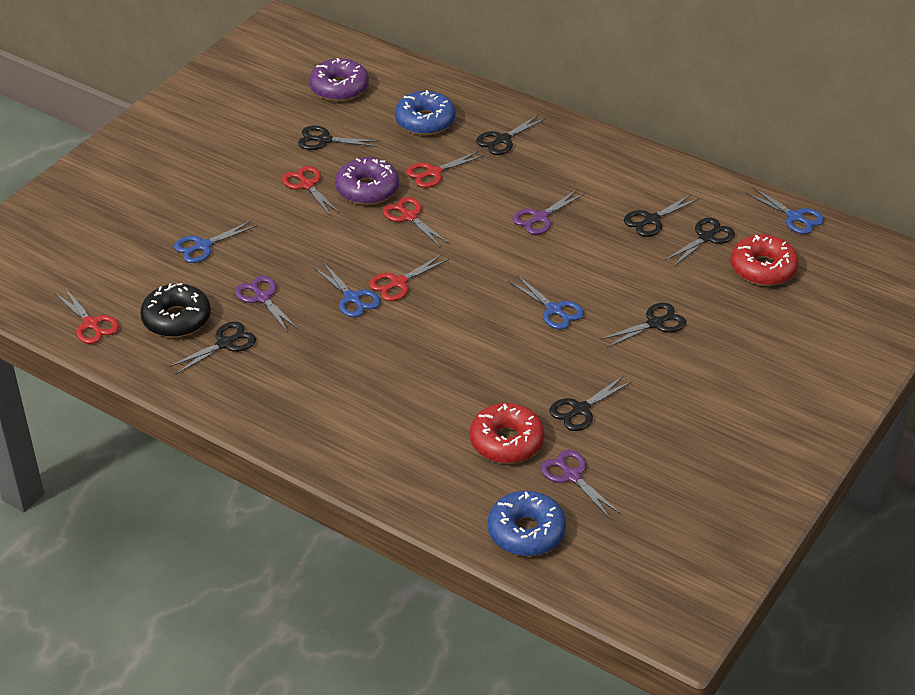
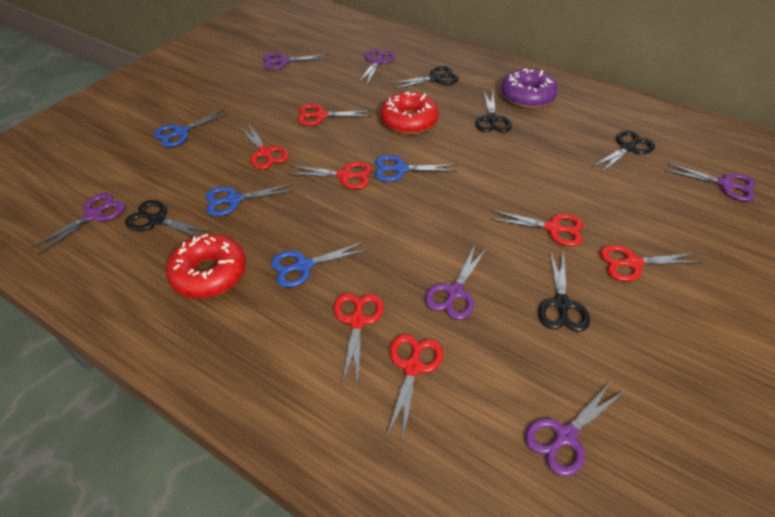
black donut: [140,283,211,337] = 1 -> none = 0
black scissors: [169,322,256,374] [298,126,380,150] [476,114,546,155] [549,376,632,431] [600,303,686,348] [624,194,699,237] [665,218,735,267] = 7 -> [125,200,212,237] [390,66,459,89] [475,91,512,133] [538,251,590,332] [592,131,655,173] = 5
blue donut: [395,90,456,135] [488,491,566,556] = 2 -> none = 0
purple donut: [309,58,369,101] [335,157,399,205] = 2 -> [501,68,558,108] = 1
purple scissors: [235,276,298,332] [513,190,585,235] [540,450,621,519] = 3 -> [31,193,125,254] [263,52,328,70] [359,49,395,85] [425,243,487,320] [525,383,625,477] [664,162,756,201] = 6
red scissors: [55,288,120,344] [282,166,340,216] [369,254,449,301] [382,197,449,247] [406,151,484,188] = 5 -> [239,124,289,170] [289,162,372,189] [297,104,372,126] [334,293,384,388] [386,334,443,442] [490,210,583,246] [600,245,702,281] = 7

